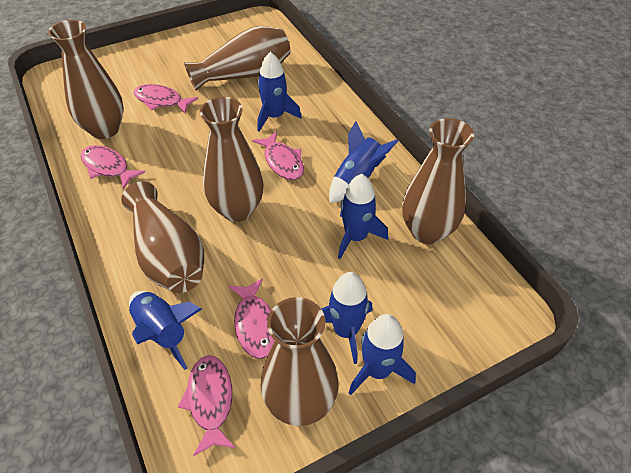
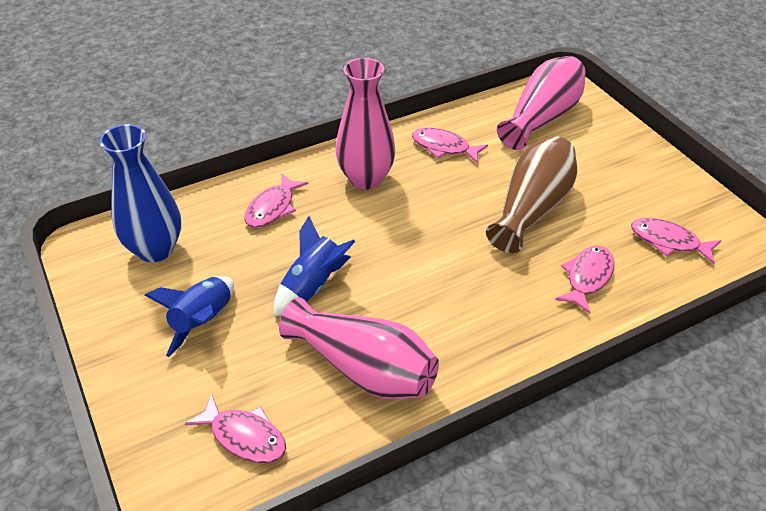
blue rocket: [129,291,202,370] [258,52,302,132] [321,272,373,364] [329,121,398,203] [338,174,388,259] [349,314,416,395] = 6 -> [145,276,234,357] [274,216,355,317] = 2
blue vase: none = 0 -> [99,124,181,262] = 1
brown vase: [48,20,124,139] [121,181,204,293] [184,26,291,91] [200,97,264,222] [261,297,339,426] [402,118,474,244] = 6 -> [486,136,577,253] = 1
pink vase: none = 0 -> [279,297,439,399] [336,58,395,189] [497,56,585,150] = 3

